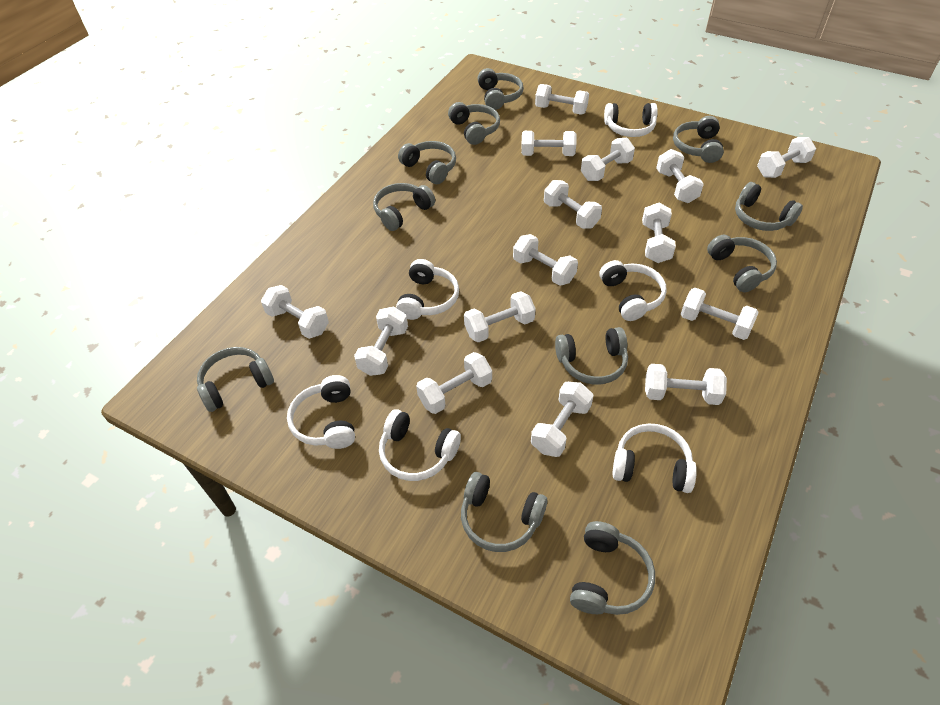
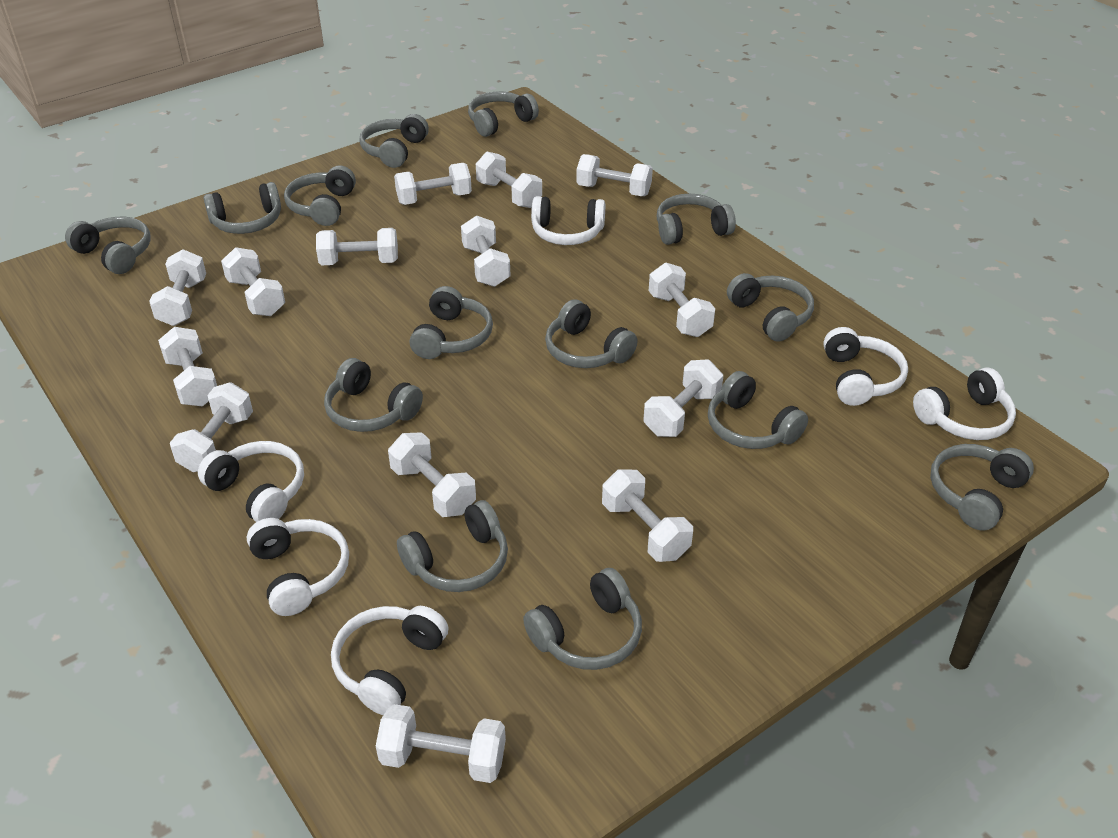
grey headphones: [197,347,274,412] [373,183,435,231] [398,141,456,184] [448,102,500,145] [461,472,547,552] [478,68,524,110] [555,327,628,385] [570,521,655,615] [673,116,724,163] [707,235,777,292] [735,182,803,231] = 11 -> [65,217,151,274] [203,182,281,234] [284,165,356,226] [324,358,423,432] [359,114,429,168] [397,500,508,592] [410,286,493,359] [468,92,539,137] [523,568,642,670] [545,299,638,368] [657,193,736,245] [708,371,808,449] [727,273,814,342] [930,444,1034,531] = 14
white dumbbell: [261,285,329,339] [354,307,408,376] [416,352,492,414] [464,291,536,343] [513,234,578,286] [521,131,577,156] [531,382,594,457] [535,84,589,115] [544,180,602,229] [581,138,635,181] [642,203,676,263] [645,364,727,405] [656,149,704,203] [681,288,759,340] [757,137,816,178] = 15 -> [149,249,206,326] [158,327,217,407] [170,382,253,472] [221,247,285,316] [316,228,398,265] [376,704,506,783] [388,432,476,517] [394,163,472,205] [461,215,511,287] [476,152,542,208] [576,154,653,196] [602,469,693,562] [643,359,723,437] [649,263,715,337] = 14

